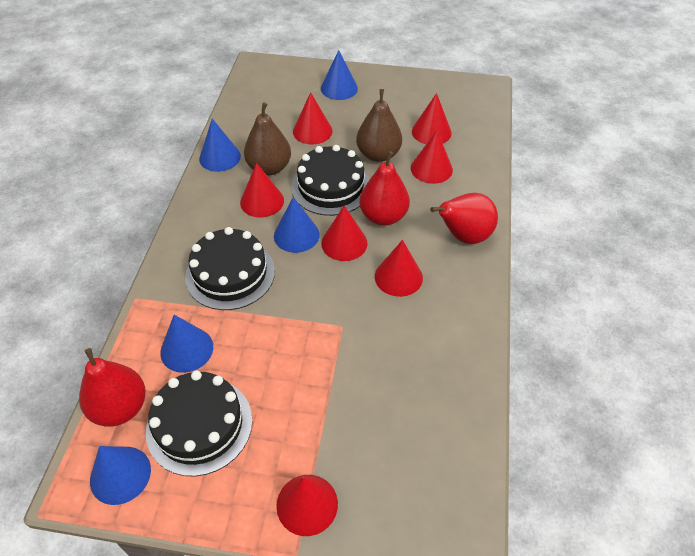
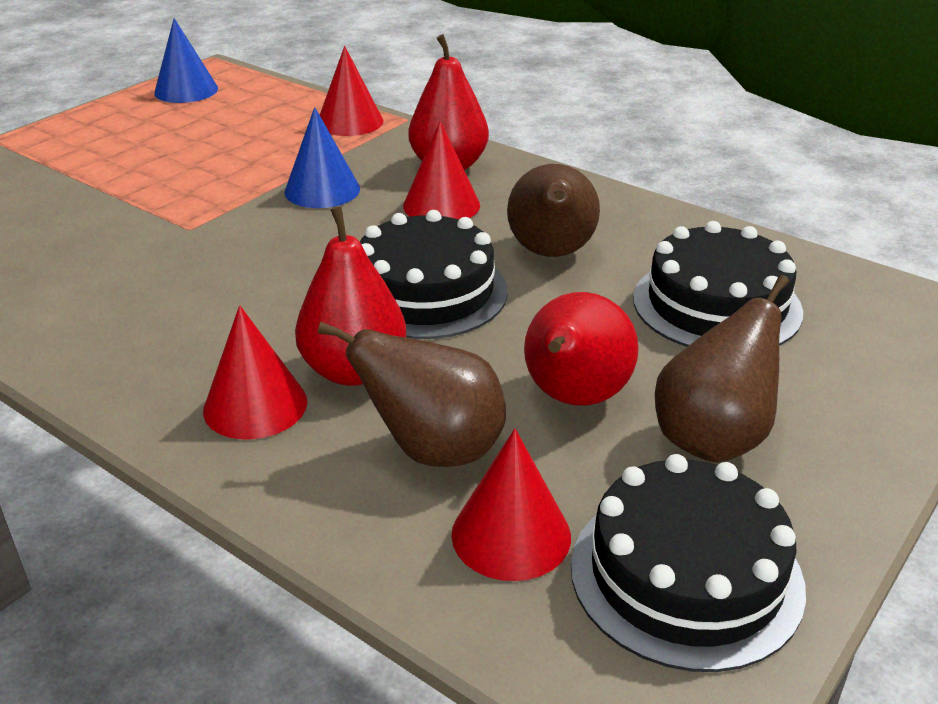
blue cone: [90,446,151,505] [160,315,213,373] [199,119,241,172] [274,197,320,253] [321,50,358,100] = 5 -> [154,18,218,103] [284,107,360,208] = 2
brown pear: [244,102,291,176] [356,89,402,162] = 2 -> [318,322,506,467] [507,164,600,257] [655,275,789,463] = 3
red cone: [240,163,284,218] [276,475,338,536] [293,92,332,144] [321,205,368,261] [375,240,423,297] [411,130,453,184] [412,93,452,144] = 7 -> [203,305,307,439] [320,46,383,136] [403,121,480,219] [451,429,571,581] = 4

